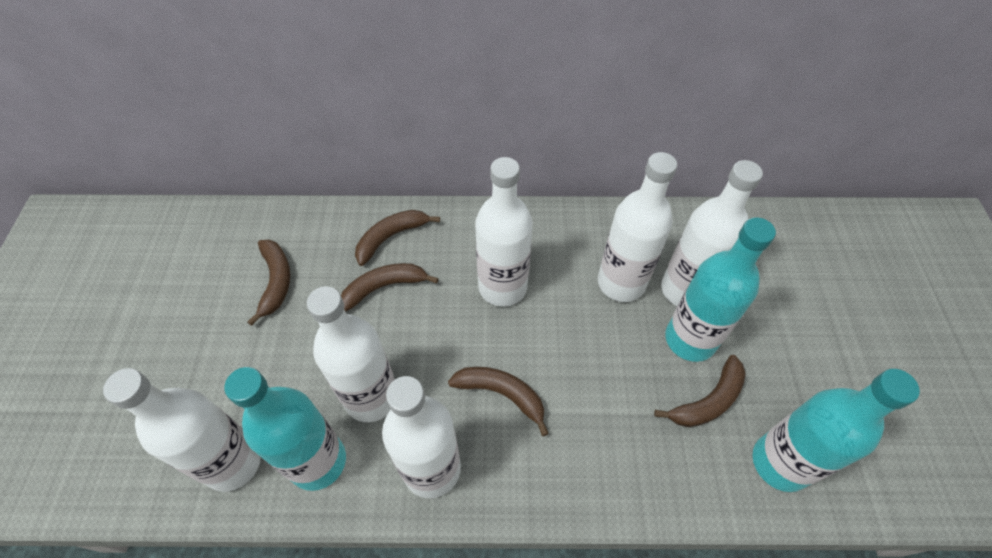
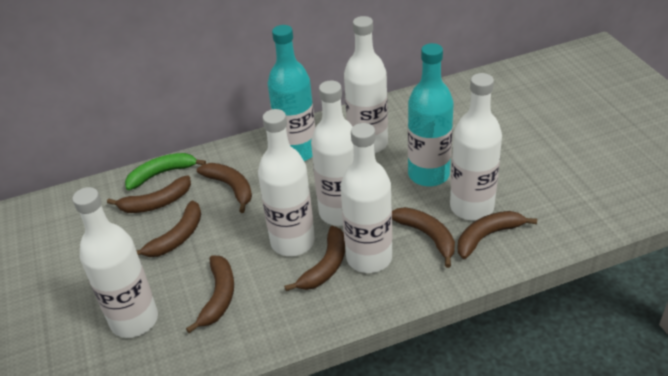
brown banana: [247,239,290,326] [341,263,439,312] [355,210,440,266] [448,367,549,436] [654,355,746,427] = 5 -> [107,176,191,213] [136,200,201,257] [186,255,234,333] [197,163,252,213] [284,226,345,291] [392,207,455,268] [458,211,537,259] = 7
green banana: none = 0 -> [125,153,206,190] = 1
turquoise bottle: [224,367,346,491] [665,217,776,362] [752,369,920,492] = 3 -> [268,25,315,161] [408,43,454,187] = 2

